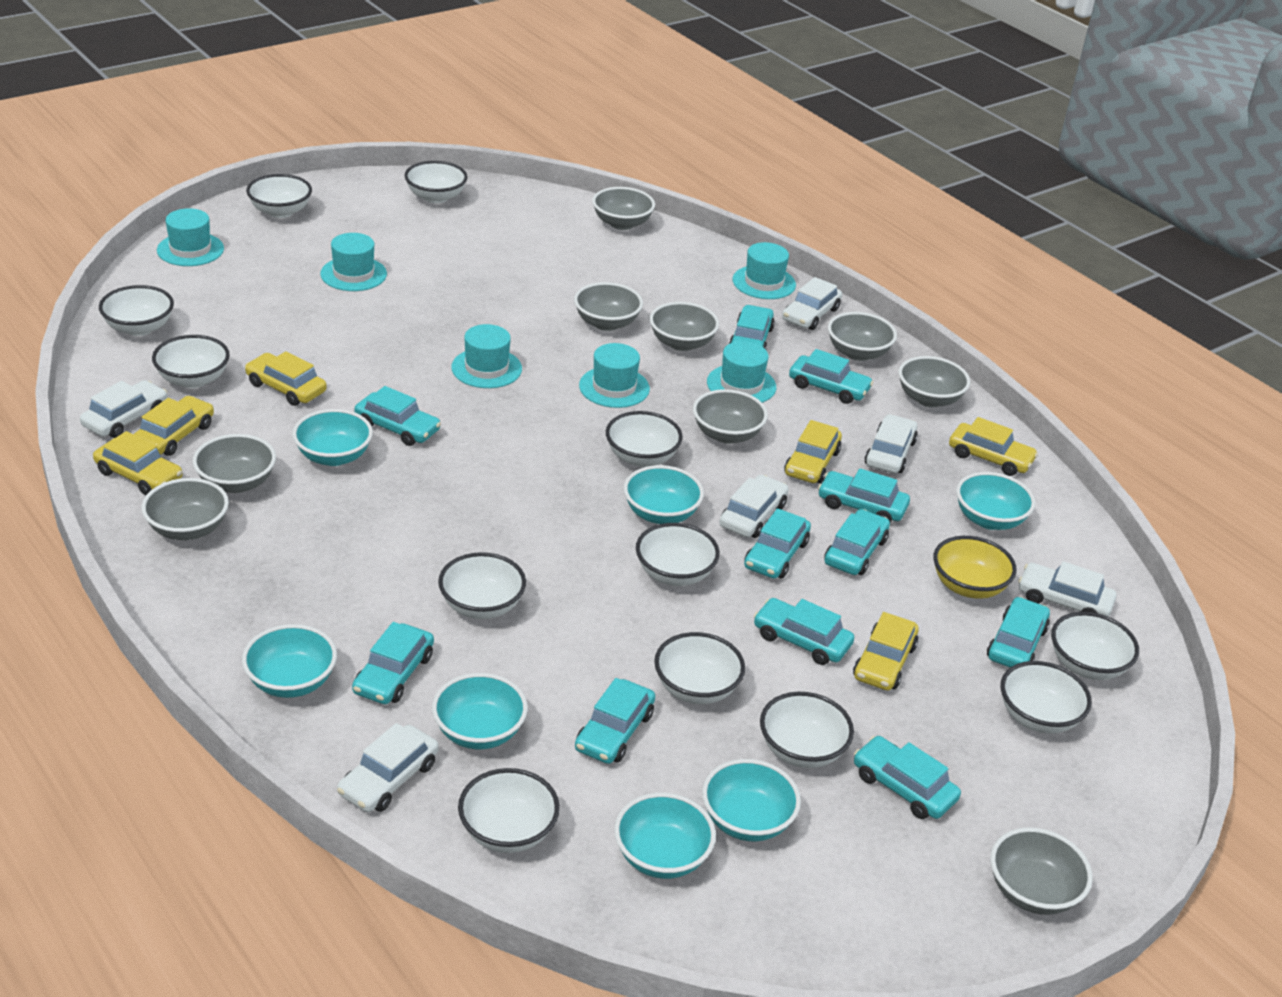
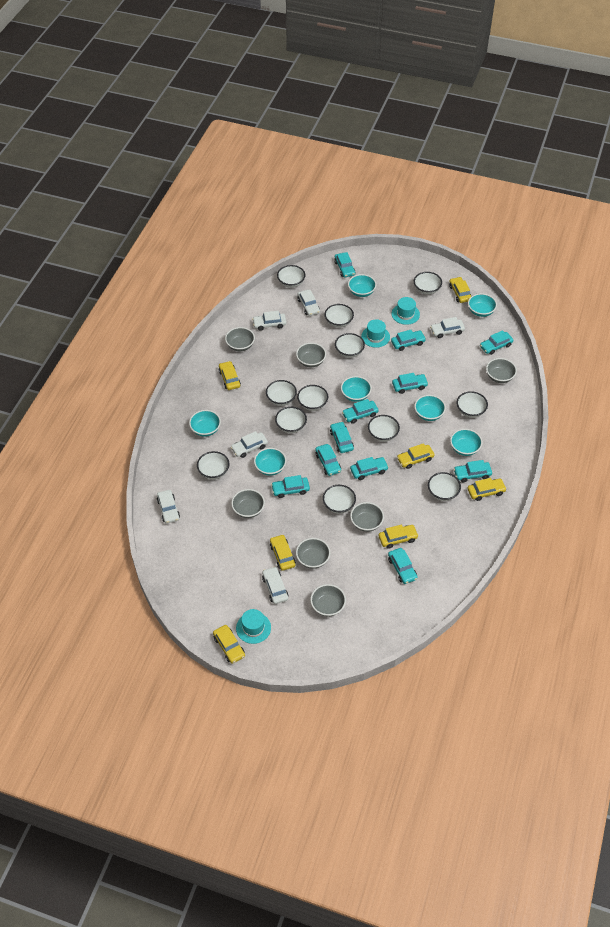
grey bowl: [142,478,229,540] [193,434,276,493] [574,282,643,331] [592,187,655,230] [650,302,719,351] [693,389,768,444] [828,312,897,361] [898,356,970,407] [991,827,1093,915] = 9 -> [225,327,255,351] [231,489,265,518] [296,343,326,367] [296,538,330,569] [310,584,346,616] [350,502,384,532] [486,358,517,383] = 7
turquoise hat: [157,208,224,266] [320,233,387,291] [451,324,522,388] [579,343,650,408] [707,341,776,403] [733,242,796,299] = 6 -> [236,609,271,644] [361,319,390,348] [392,297,420,325] = 3
yellow bowl: [933,536,1017,599] = 1 -> none = 0
yellow car: [93,431,183,495] [134,396,214,456] [245,351,327,406] [784,420,842,483] [853,612,919,691] [949,417,1038,476] = 6 -> [213,625,245,664] [219,361,241,390] [270,534,296,571] [378,525,419,549] [397,443,434,469] [449,277,471,303] [467,478,507,501] = 7

